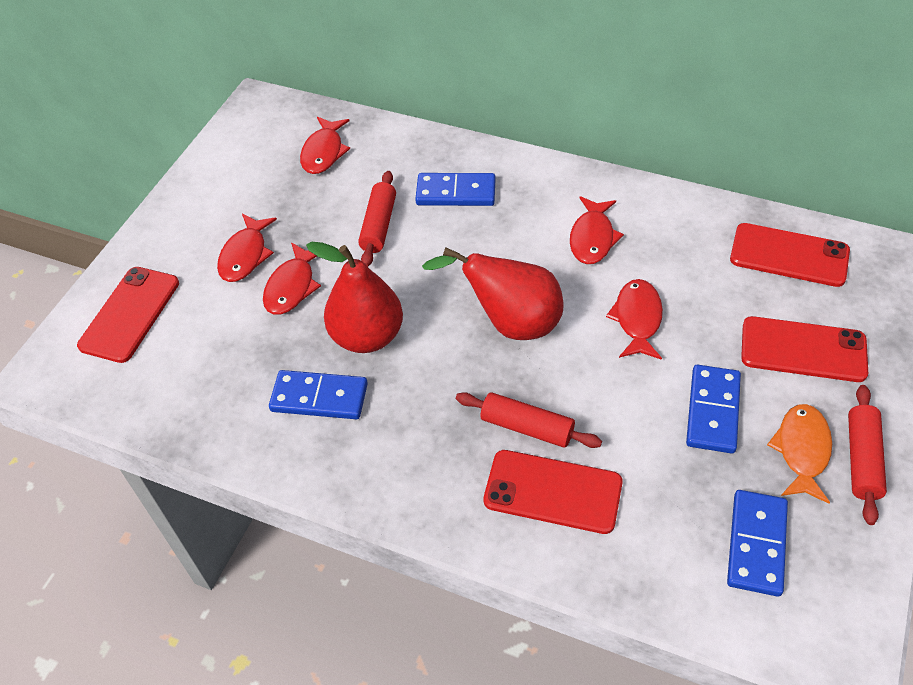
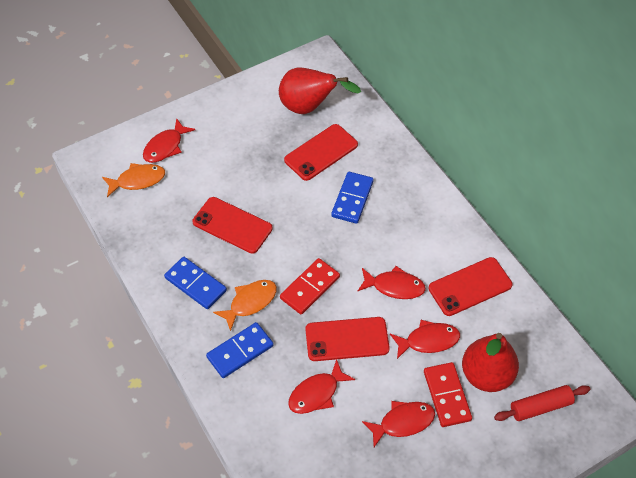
blue domino: [269,370,368,419] [415,173,495,206] [686,365,741,454] [727,490,788,597] = 4 -> [164,257,227,309] [206,322,274,378] [331,172,374,224] = 3
orange fish: [767,404,832,504] = 1 -> [102,163,165,197] [213,280,277,331] = 2
red domino: none = 0 -> [280,258,340,314] [424,362,472,427] = 2
red rolling pin: [358,171,396,267] [456,392,602,448] [848,385,887,525] = 3 -> [494,385,590,421] = 1

